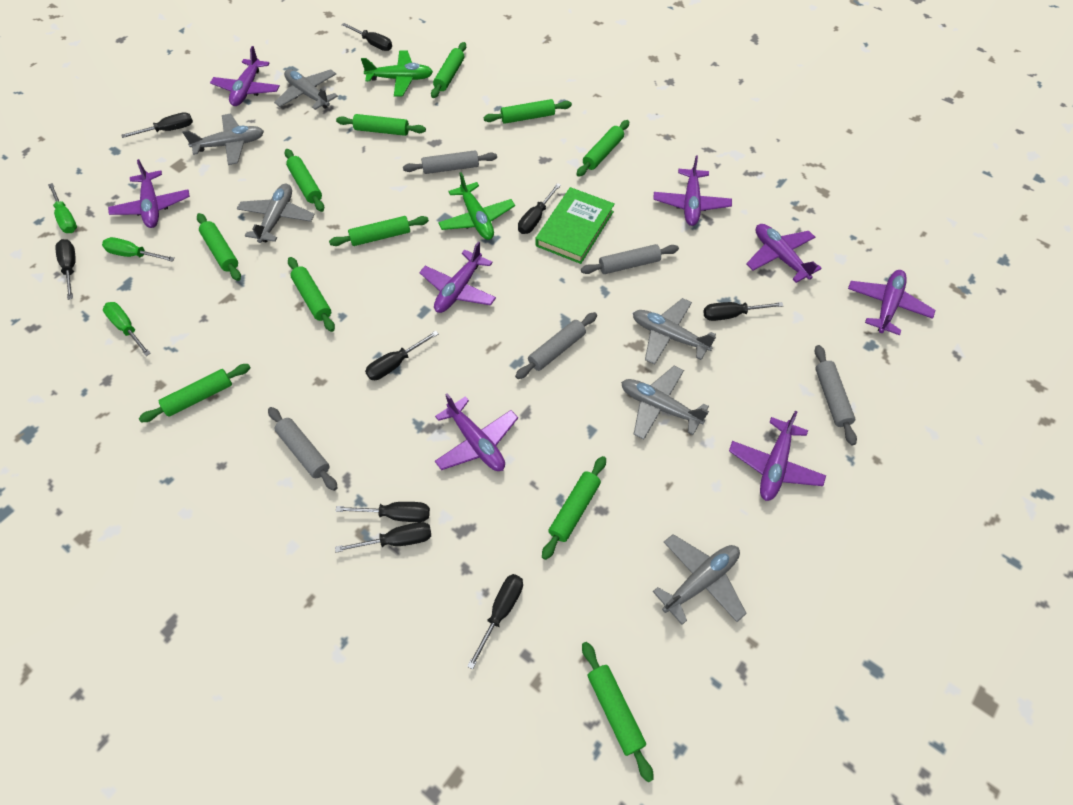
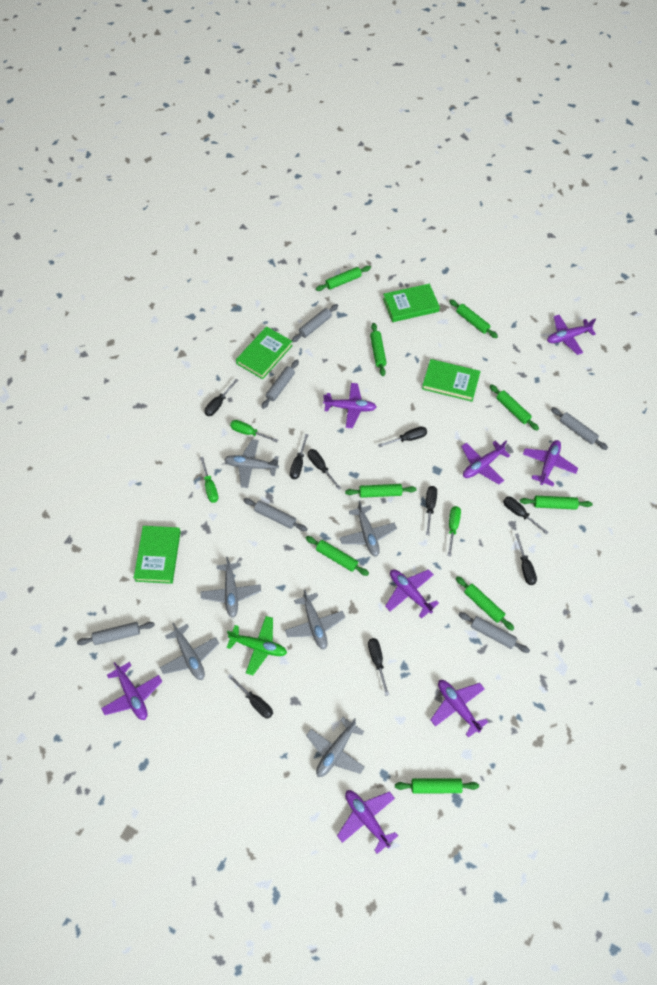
green book: [535,187,615,264] = 1 -> [134,526,181,584] [236,326,293,379] [383,284,440,322] [422,359,481,402] = 4
green plane: [361,51,433,97] [438,172,515,240] = 2 -> [226,616,287,675] = 1
green rolling pin: [139,364,251,422] [197,213,241,281] [284,149,324,212] [288,257,335,332] [329,216,429,246] [336,114,426,136] [431,42,466,98] [484,99,572,124] [542,456,606,560] [576,120,629,177] [582,642,654,782] = 11 -> [305,536,369,576] [316,266,371,291] [345,484,416,498] [370,323,386,376] [395,778,479,793] [449,299,498,338] [456,576,514,631] [490,384,539,431] [520,496,593,510] = 9
grey rolling pin: [268,407,338,491] [403,150,497,174] [515,312,597,379] [581,244,679,274] [814,345,857,445] = 5 -> [77,622,155,645] [243,498,307,531] [262,360,299,409] [292,304,338,342] [459,612,530,653] [551,407,608,450] = 6

